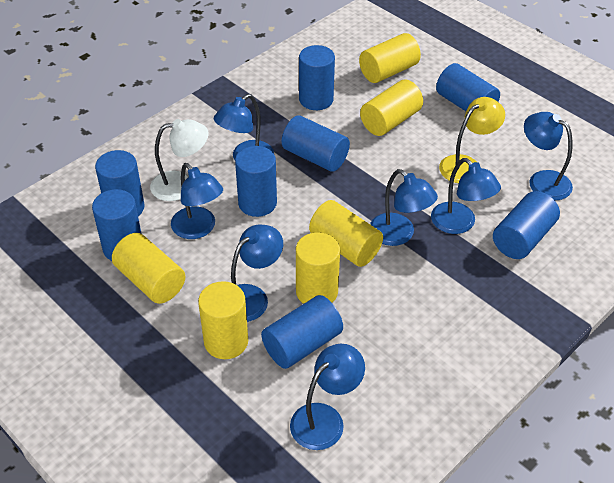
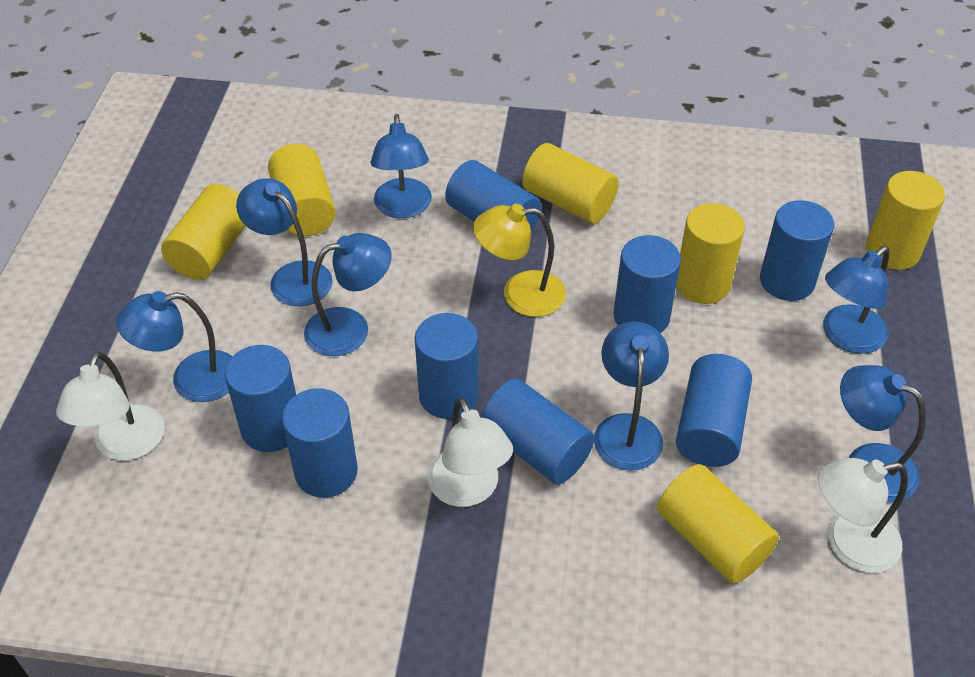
white lamp: [150,119,209,201] = 1 -> [56,351,165,461] [428,398,513,507] [818,458,908,573] = 3

